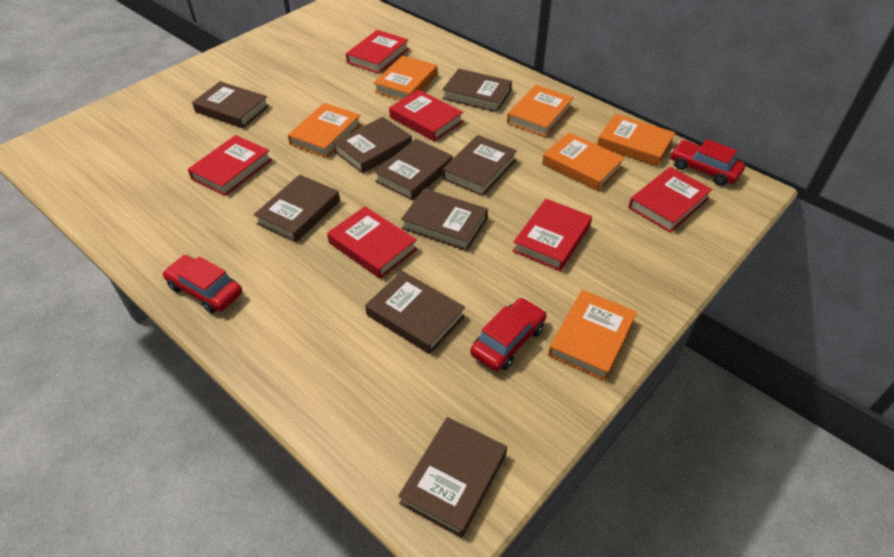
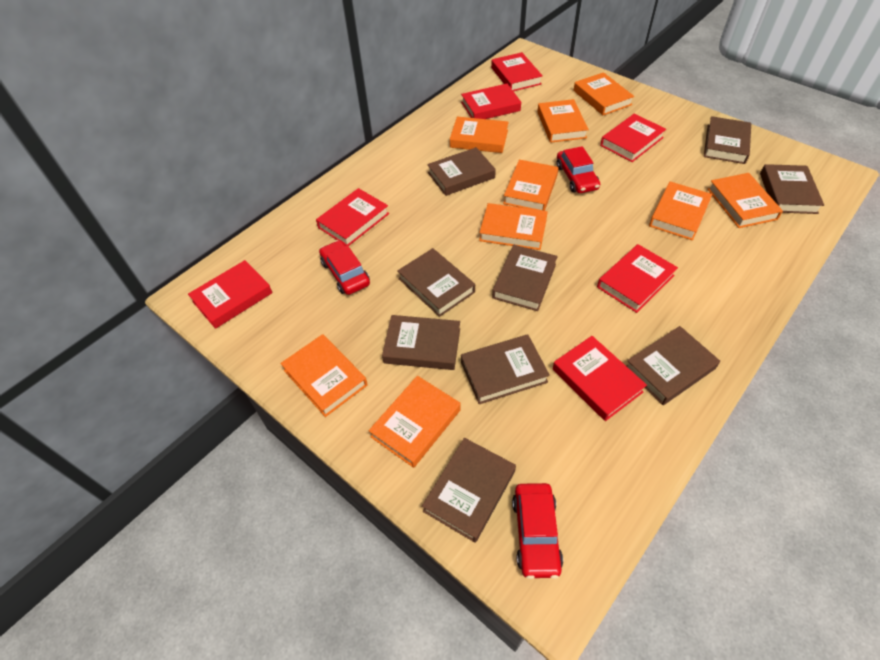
orange book: [288,103,361,158] [374,56,437,100] [507,85,574,137] [542,132,625,191] [548,290,637,381] [597,114,675,167] = 6 -> [280,334,368,417] [369,376,461,468] [450,117,509,153] [479,203,548,250] [503,160,559,211] [537,99,589,143] [574,72,634,115] [649,182,712,240] [707,173,783,228] = 9
red book: [188,135,272,196] [327,206,417,279] [346,30,409,74] [389,89,463,141] [513,199,592,271] [628,167,713,233] = 6 -> [188,260,273,329] [316,188,389,246] [461,84,521,119] [491,52,543,91] [553,336,647,421] [597,244,678,313] [600,114,666,162] = 7

